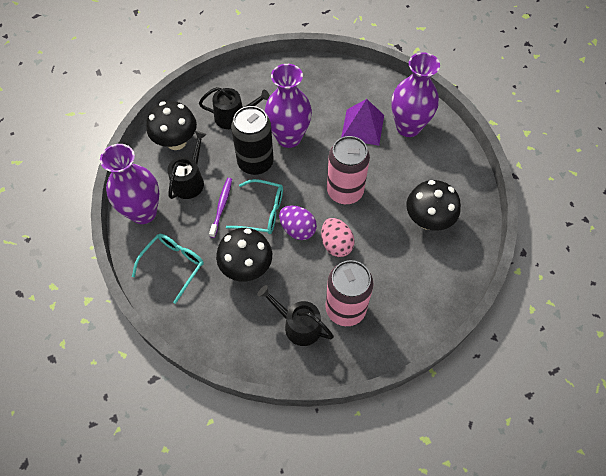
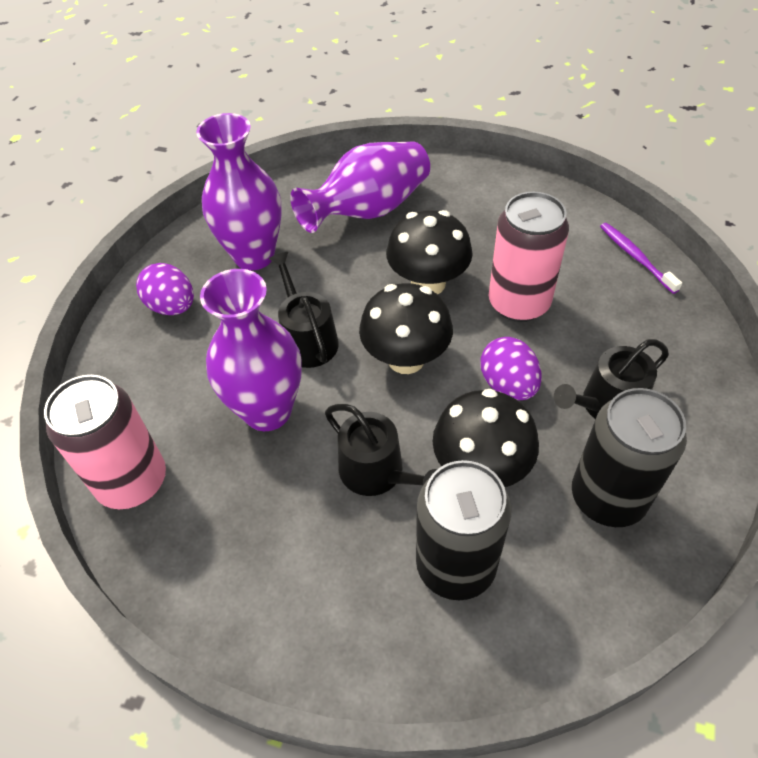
black can: [231,106,274,175] = 1 -> [416,460,511,600] [572,388,687,527] = 2
pink egg: [321,218,355,257] = 1 -> none = 0
purple egg: [279,205,317,240] = 1 -> [136,263,194,315] [480,337,542,400] = 2
purple pyramid: [341,99,384,146] = 1 -> none = 0
turquoise glasses: [132,234,204,304] [226,179,283,234] = 2 -> none = 0

